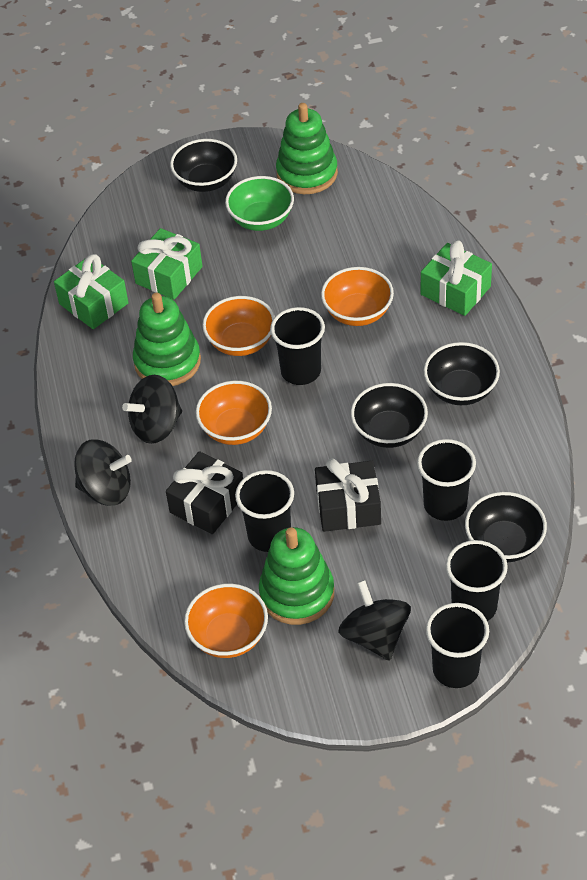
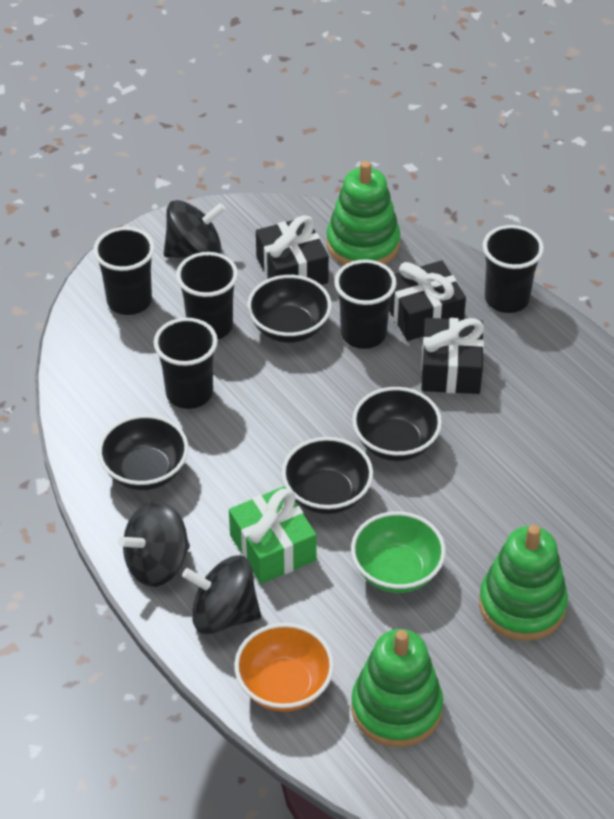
black gift: [166,451,243,534] [315,458,381,532] = 2 -> [256,215,329,285] [389,260,466,341] [421,318,484,394] = 3
green gift: [54,254,129,329] [131,228,203,300] [421,240,492,316] = 3 -> [229,486,317,584] = 1
orange bowl: [184,584,268,658] [196,381,272,445] [202,296,275,356] [321,267,394,326] = 4 -> [234,623,334,712] = 1

